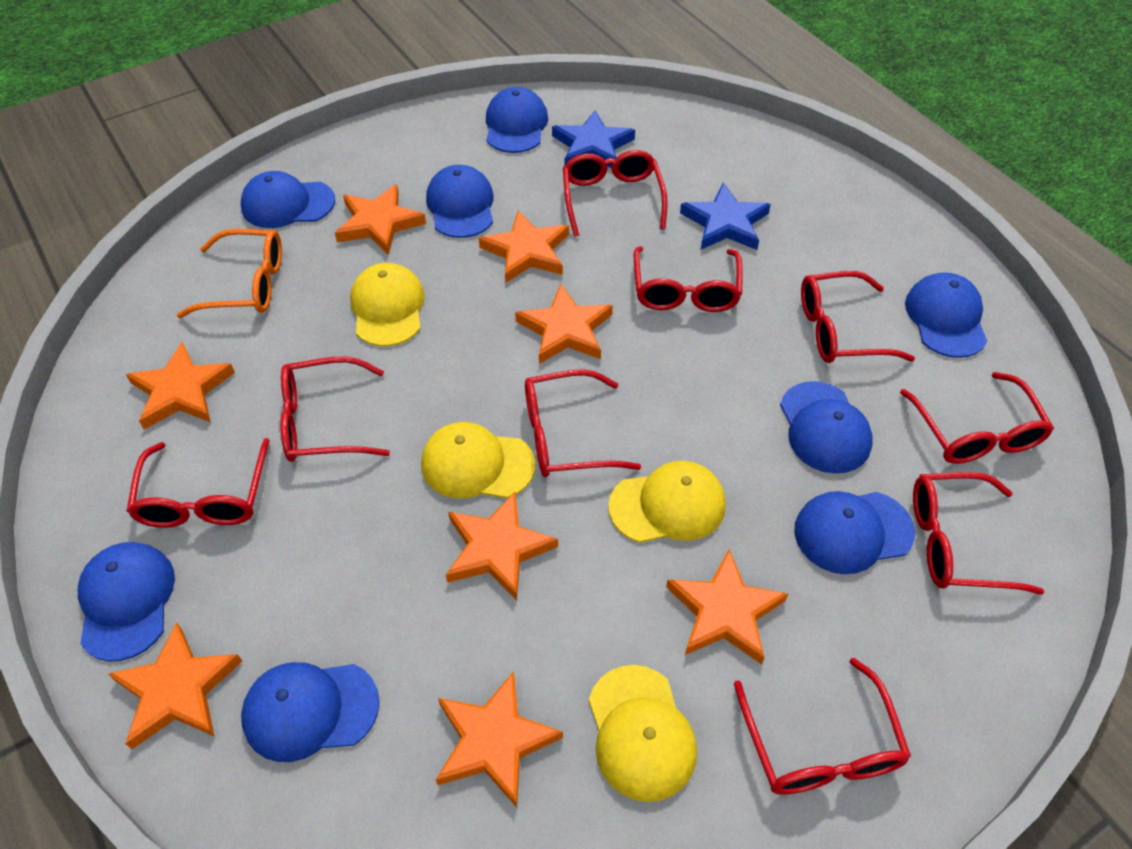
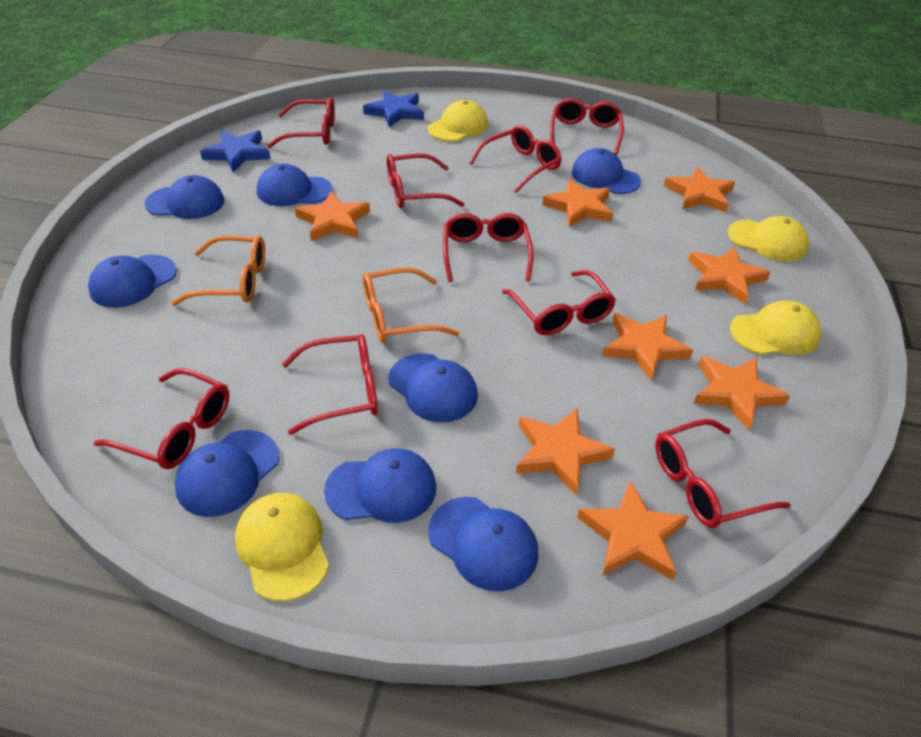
orange glasses: [176,229,282,318] = 1 -> [171,235,265,306] [363,267,459,343] = 2

